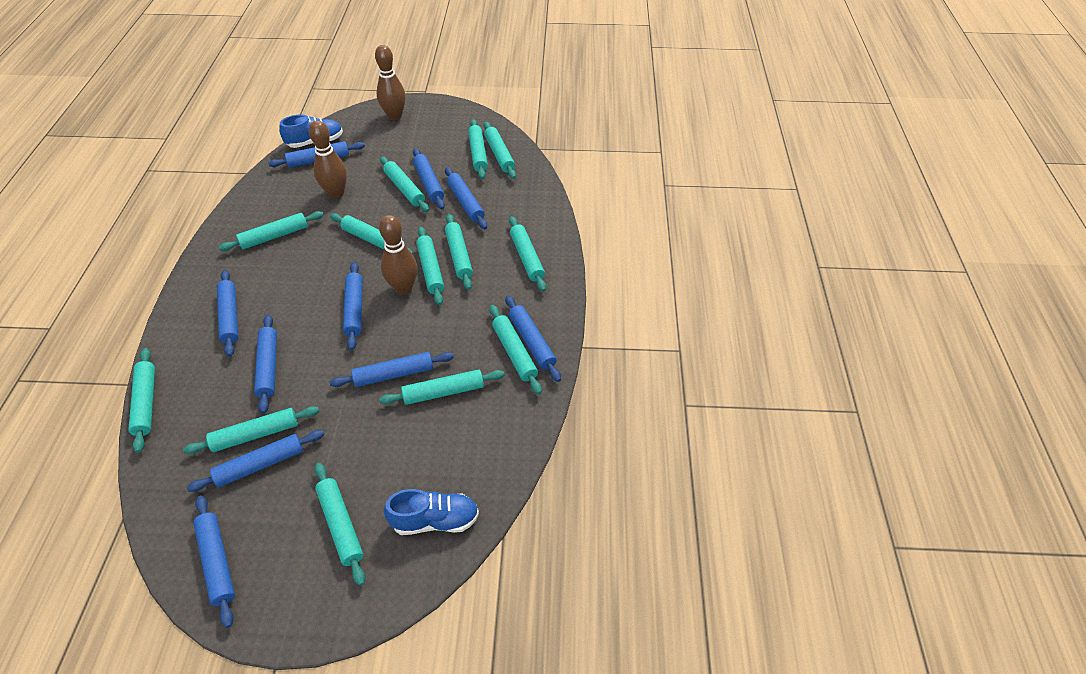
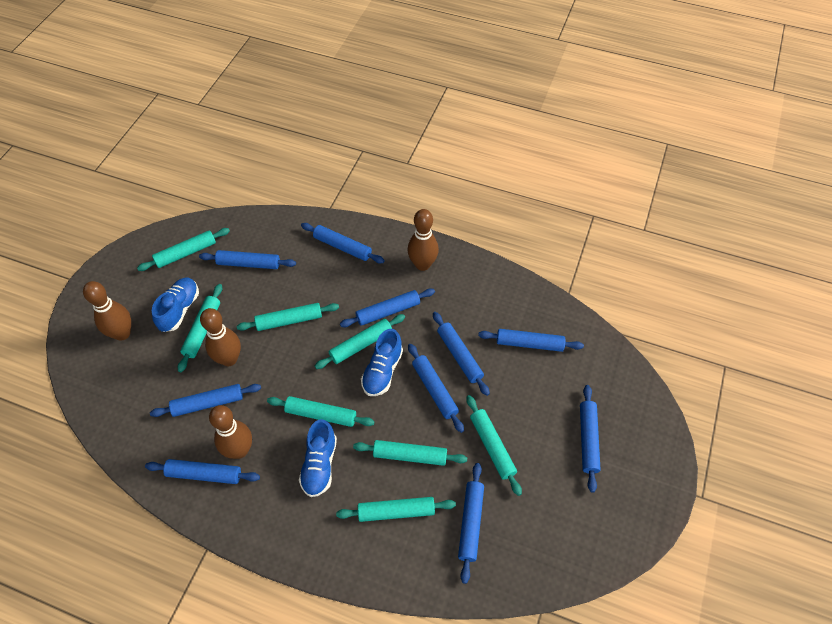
blue shoe: [279,115,343,148] [384,489,479,535] = 2 -> [152,278,199,332] [299,419,337,497] [361,329,403,396] = 3
brown bowling pin: [309,120,347,199] [375,45,406,120] [379,215,417,295] = 3 -> [83,281,131,341] [200,308,241,366] [209,405,252,459] [407,209,439,271] = 4
turquoise rolling pin: [128,348,155,453] [183,406,319,454] [219,211,324,251] [315,463,365,586] [330,213,413,255] [379,369,505,405] [380,157,429,212] [416,227,444,305] [445,214,473,290] [468,119,488,179] [484,122,516,179] [489,305,542,394] [509,216,546,292] = 13 -> [137,228,230,271] [178,284,222,372] [237,303,339,331] [267,396,375,427] [315,314,405,369] [336,497,456,522] [353,440,467,466] [466,395,522,496] = 8

